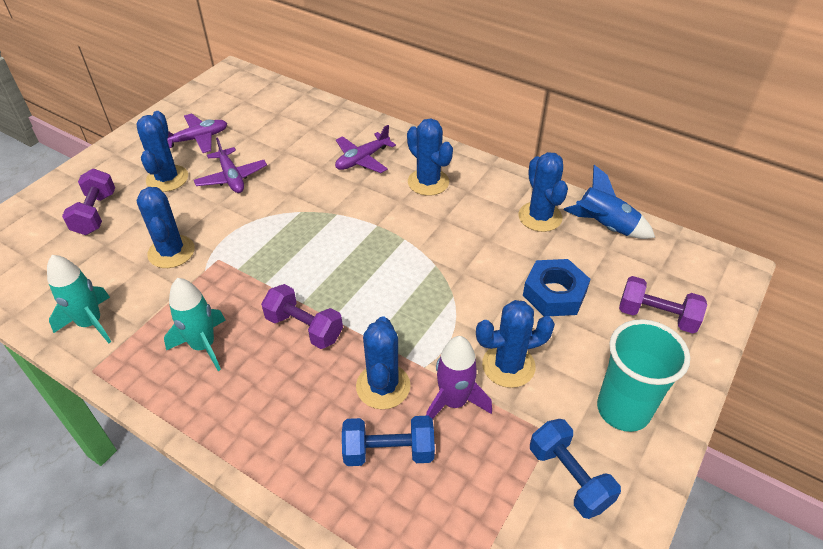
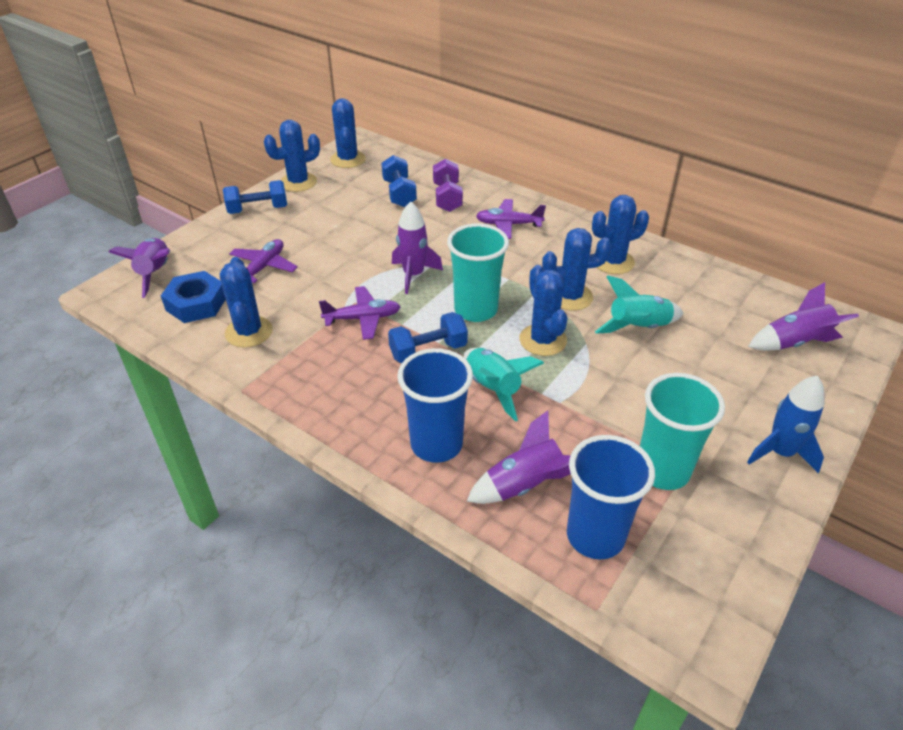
blue cup: none = 0 -> [397,348,473,463] [567,435,655,559] = 2
blue dumbbell: [342,416,435,466] [530,419,621,519] = 2 -> [223,180,287,214] [381,155,417,207] [388,312,468,363] = 3
purple dumbbell: [62,169,115,235] [261,284,343,349] [619,276,707,333] = 3 -> [433,159,463,212] = 1
purple rocket: [426,336,492,419] = 1 -> [109,238,170,298] [392,201,443,294] [467,411,571,504] [748,282,859,351] = 4
turquoise cup: [597,319,690,432] = 1 -> [447,223,509,322] [640,373,725,490] = 2

